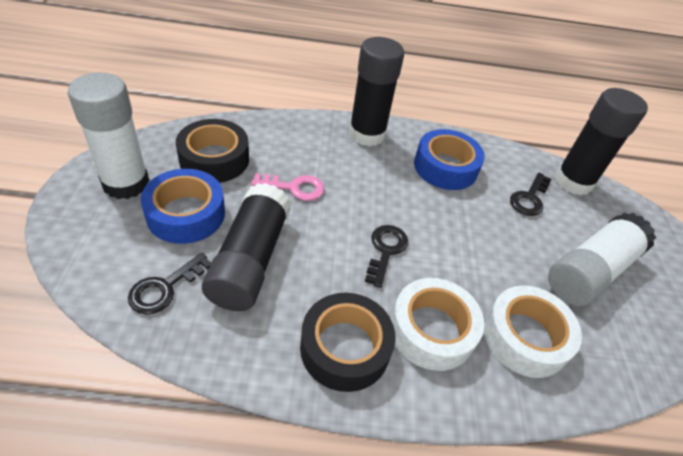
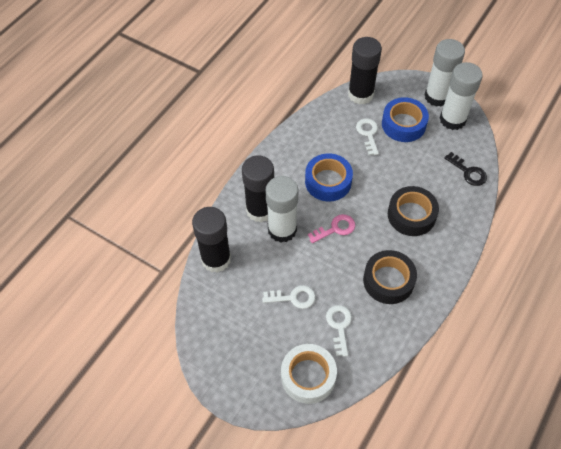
black key: [128,253,211,314] [365,225,408,288] [510,173,551,216] = 3 -> [444,152,487,186] = 1
white glue stick: [68,72,149,199] [548,213,656,306] = 2 -> [265,176,298,243] [424,39,465,107] [440,62,483,130] = 3
white key: none = 0 -> [262,285,316,309] [326,305,352,357] [356,118,379,155] = 3
white tape: [390,278,484,371] [483,285,582,378] = 2 -> [281,344,337,404] = 1

